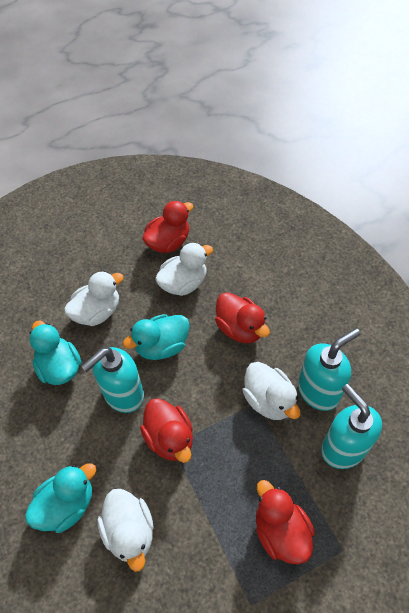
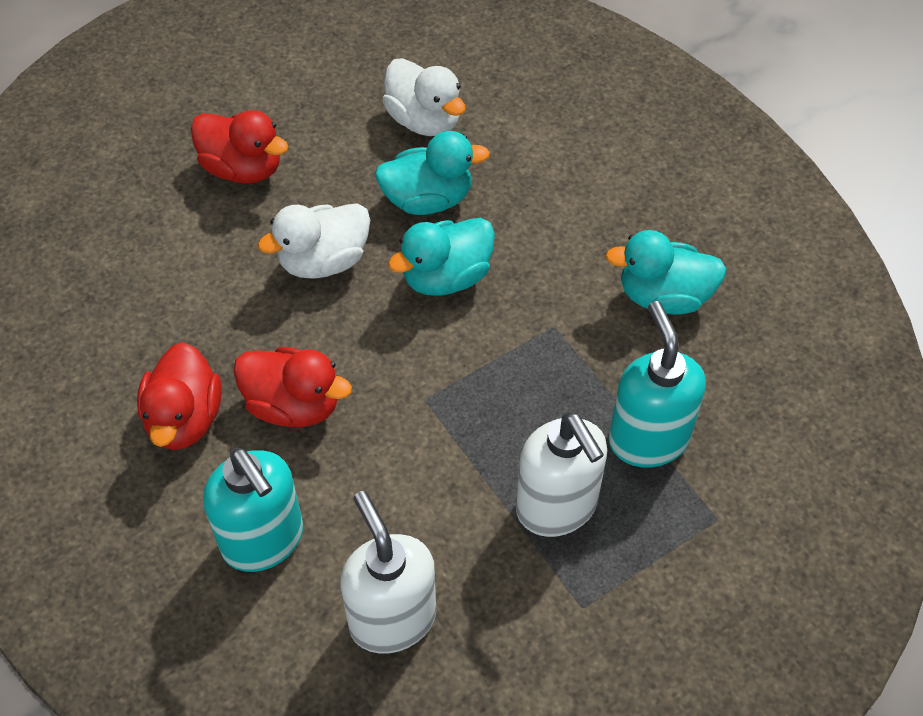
red duck: [140,398,193,463] [142,201,193,253] [215,292,270,343] [256,480,315,564] = 4 -> [137,342,222,450] [191,110,289,183] [233,347,352,427] = 3
turquoise soap dispenser: [81,347,144,413] [298,328,360,411] [321,384,382,469] = 3 -> [203,447,303,572] [608,301,706,468] = 2
white duck: [64,271,124,326] [97,489,154,572] [155,242,213,296] [243,362,301,420] = 4 -> [258,203,370,279] [383,58,466,136] = 2
white soap dispenser: none = 0 -> [340,491,436,654] [516,412,607,537] = 2

